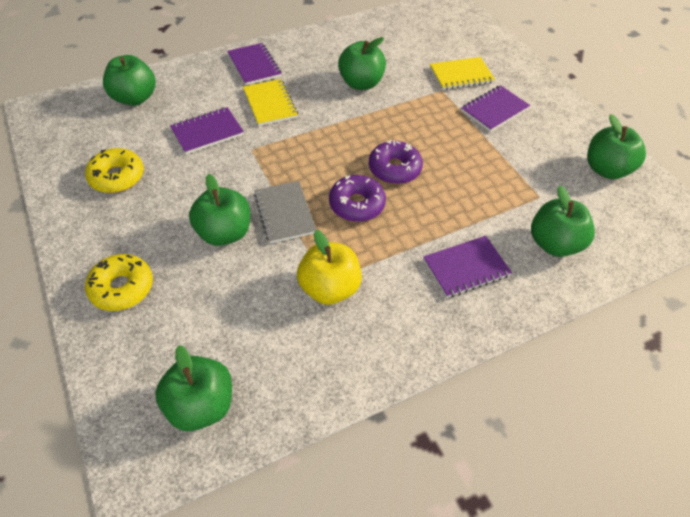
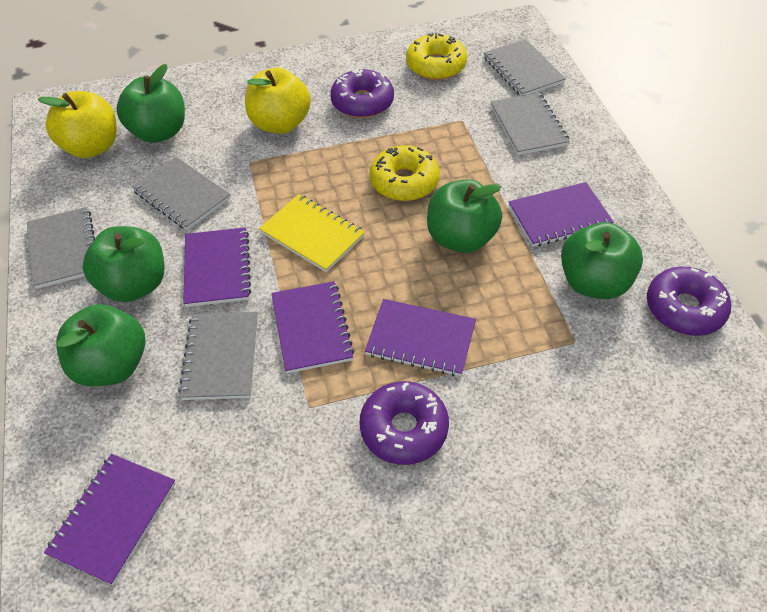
green apple: [103,55,156,106] [155,345,232,431] [189,174,250,246] [338,37,386,90] [531,185,595,257] [587,114,646,179] = 6 -> [56,304,145,386] [82,226,164,302] [116,64,185,143] [427,179,502,253] [561,222,643,299] = 5
grey notebook: [254,181,316,243] = 1 -> [27,207,95,289] [132,157,231,230] [178,312,258,400] [484,39,566,96] [490,92,570,155] = 5
purple donut: [329,175,386,222] [369,140,423,184] = 2 -> [330,69,394,118] [360,381,449,465] [647,266,731,336] = 3
purple notebook: [170,107,244,154] [227,43,282,85] [423,236,512,298] [461,85,530,132] = 4 -> [44,454,176,585] [183,227,251,307] [271,281,354,373] [365,299,476,376] [509,182,614,247] = 5
yellow apple: [297,230,362,305] = 1 -> [38,91,117,158] [245,68,311,134] = 2
yellow notebook: [243,79,298,126] [430,57,495,90] = 2 -> [259,194,365,272] = 1

